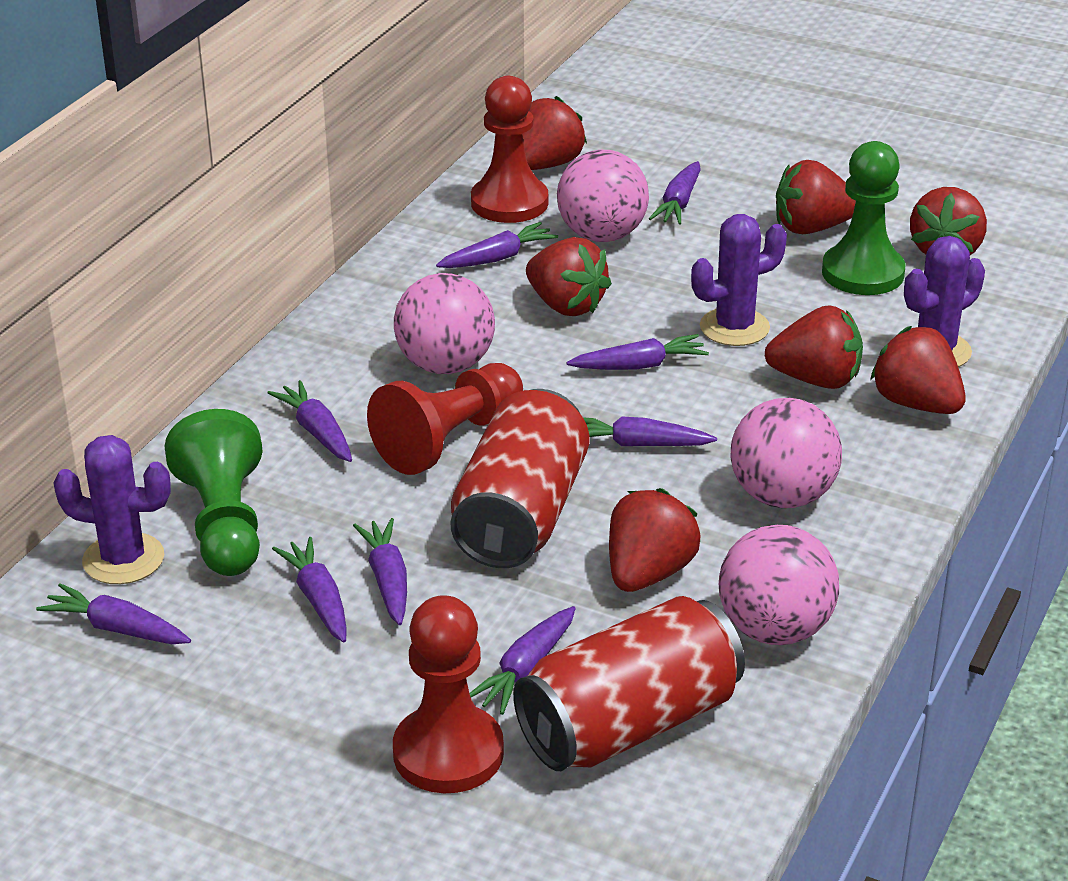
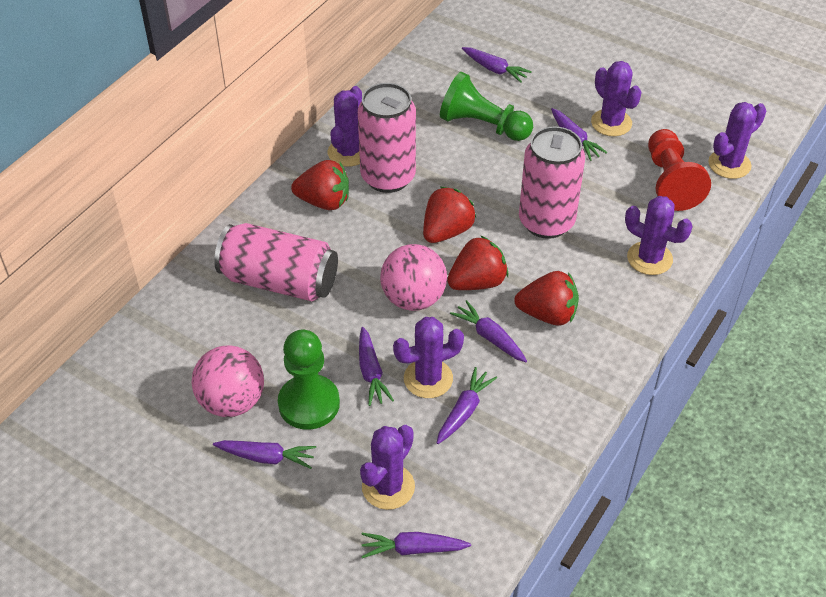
pink ball: [394,273,495,374] [557,150,649,242] [719,525,839,645] [731,398,842,508] = 4 -> [192,345,264,417] [380,244,447,311] = 2
pink can: none = 0 -> [214,223,338,301] [358,83,416,193] [519,126,585,239] = 3
purple cactus: [53,435,171,584] [691,214,787,346] [904,236,985,367] = 3 -> [328,86,362,167] [360,425,415,510] [393,317,464,398] [591,61,642,136] [625,196,693,275] [708,102,766,179] = 6
purple carrot: [36,583,191,644] [267,380,352,462] [272,537,347,642] [353,518,407,625] [436,222,558,268] [469,606,576,715] [567,334,709,370] [583,416,717,446] [649,161,701,225] = 9 -> [213,440,316,469] [359,327,394,406] [361,532,471,558] [437,367,497,444] [450,300,527,362] [462,47,532,83] [551,108,608,161] = 7
red can: [451,389,589,568] [513,596,745,771] = 2 -> none = 0
red pawn: [367,363,523,475] [393,595,504,793] [471,76,548,223] = 3 -> [648,129,711,211] = 1
red strawberry: [522,96,587,170] [526,237,612,316] [609,488,701,592] [765,305,863,389] [776,160,856,234] [870,326,966,414] [910,187,987,255] = 7 -> [291,160,349,210] [423,187,476,243] [447,235,508,290] [514,271,579,326] = 4

